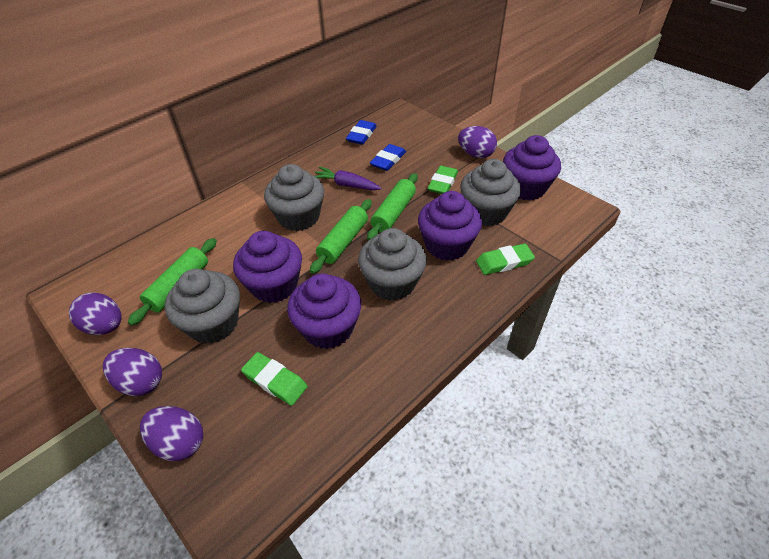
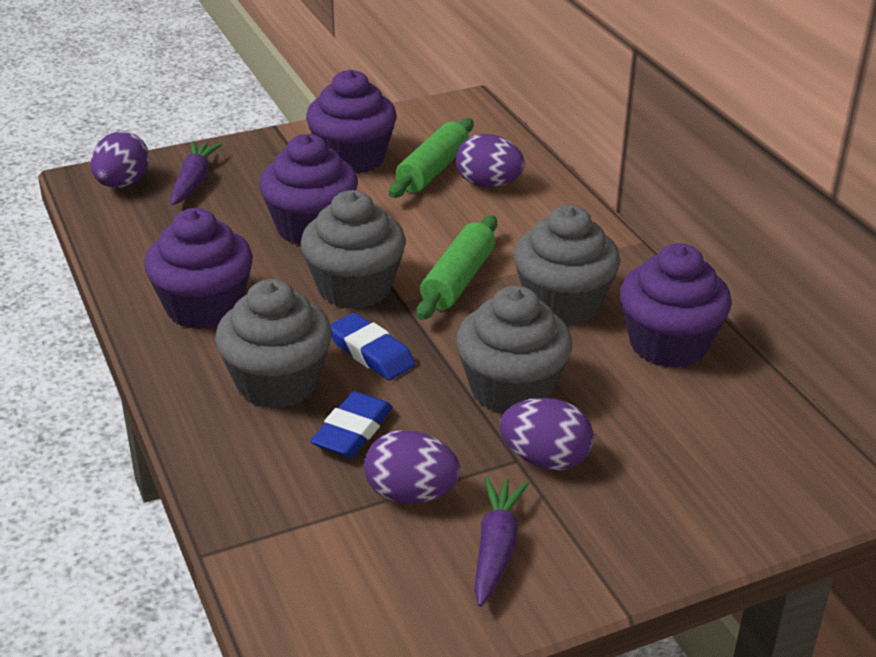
green eraser: [241,352,308,406] [427,166,458,194] [476,244,535,275] = 3 -> none = 0
green rolling pin: [128,238,217,326] [310,199,372,274] [367,173,418,241] = 3 -> [389,118,473,198] [416,215,497,320] = 2
purple carrot: [315,167,381,190] = 1 -> [171,141,222,205] [474,476,529,607] = 2

